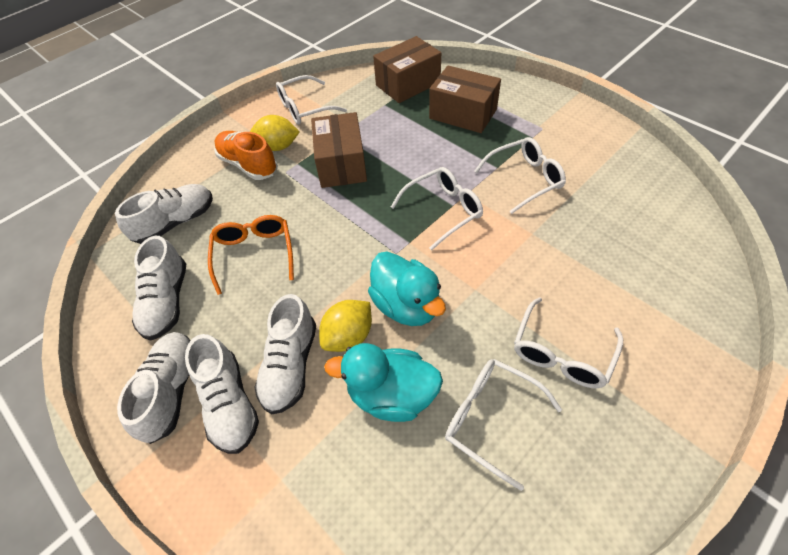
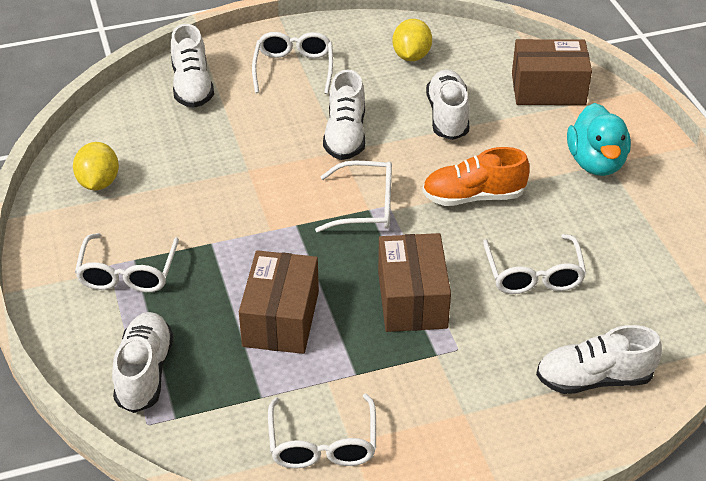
orange glasses: [208,215,294,295] = 1 -> none = 0
turquoise duck: [324,343,443,422] [368,252,446,326] = 2 -> [567,103,631,176] = 1

